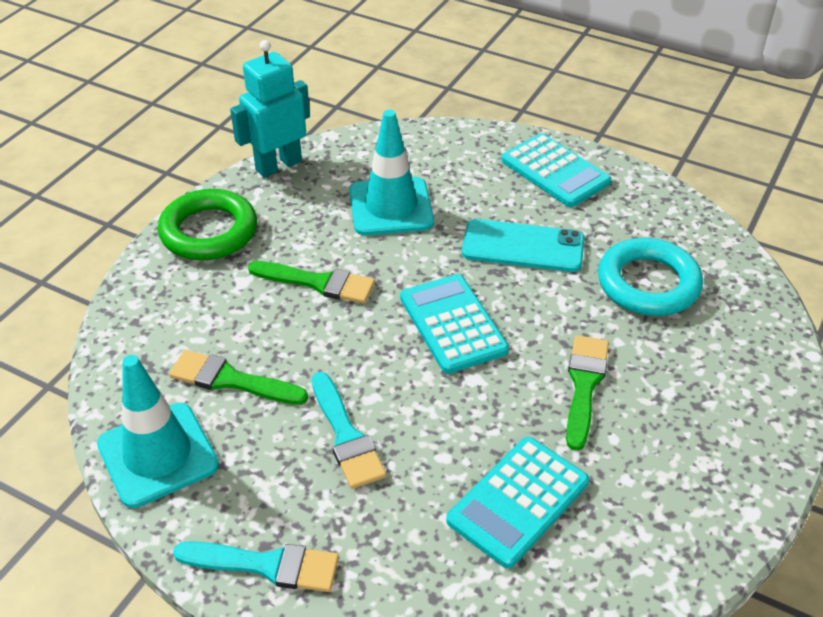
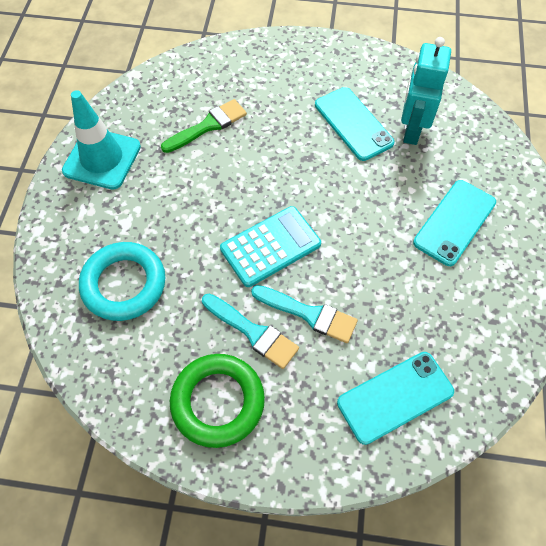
green brush: [169,350,308,405] [248,261,375,304] [566,335,609,451] = 3 -> [161,99,247,153] = 1
turquoise calculator: [400,274,509,374] [446,437,589,568] [501,133,611,207] = 3 -> [220,206,321,287] = 1
turquoise phone: [462,219,584,272] = 1 -> [315,87,395,161] [337,352,454,445] [413,180,496,266] = 3
turquoise traffic cone: [97,355,219,508] [349,110,434,236] = 2 -> [62,90,141,190] = 1

